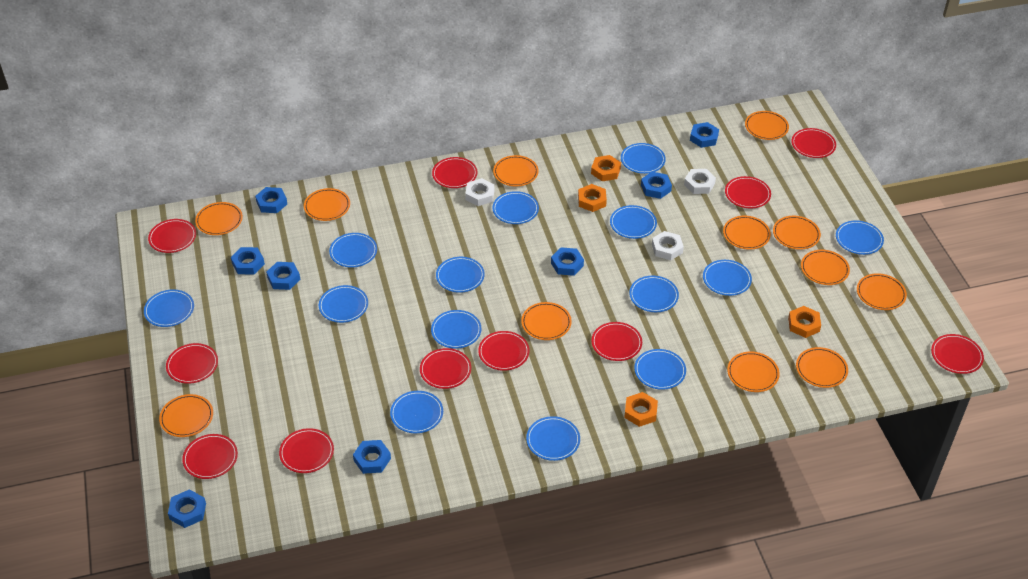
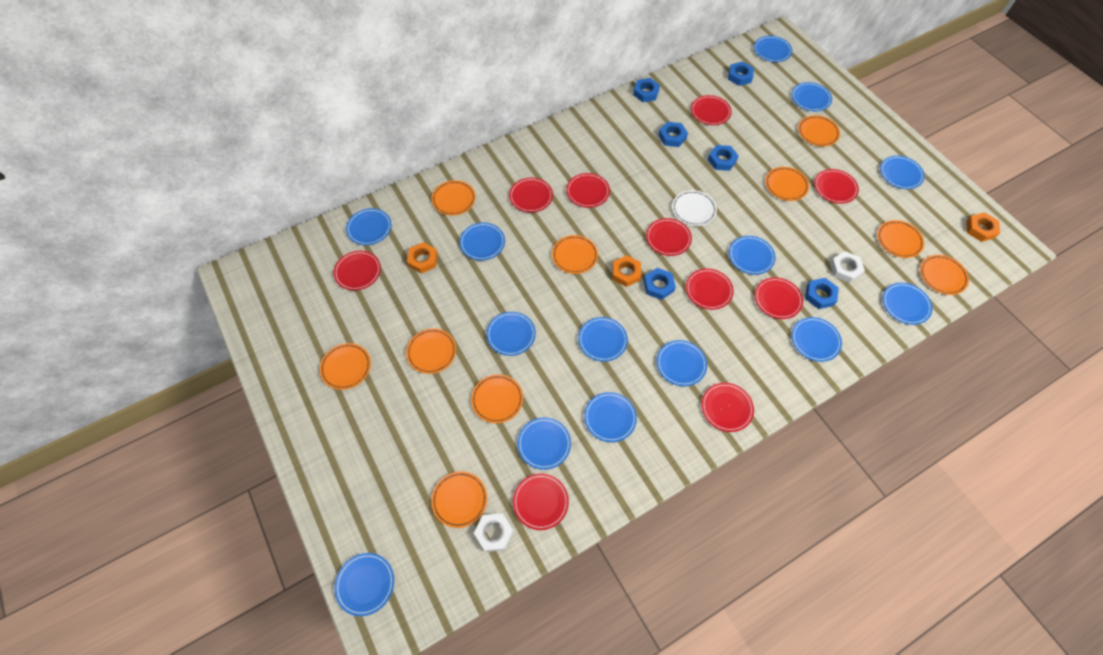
blue nut: [168,489,206,528] [231,247,265,275] [255,187,287,213] [266,262,300,290] [353,440,391,474] [551,247,584,276] [641,172,672,199] [690,122,719,148] = 8 -> [633,78,660,102] [644,268,676,300] [658,122,688,147] [708,145,739,171] [728,62,754,86] [805,278,839,309] = 6
orange nut: [578,184,607,212] [591,155,621,181] [624,392,658,427] [788,306,821,338] = 4 -> [407,242,438,274] [612,255,641,287] [966,212,1000,242] = 3
orange plate: [159,394,213,437] [195,202,243,235] [304,188,350,221] [493,155,539,187] [521,302,572,340] [723,216,771,250] [727,351,780,392] [745,111,789,140] [773,216,821,250] [796,347,848,388] [801,250,850,285] [857,273,907,310] = 12 -> [320,343,371,390] [406,328,456,374] [431,471,487,528] [432,180,476,216] [471,374,523,423] [552,235,598,274] [765,167,809,201] [798,115,840,147] [877,220,924,258] [920,255,969,295] = 10
red plate: [148,219,196,253] [166,343,218,384] [182,434,238,479] [279,428,334,473] [420,348,471,389] [432,157,477,188] [478,331,530,371] [591,322,642,361] [725,176,771,208] [791,128,836,158] [931,334,984,374] = 11 -> [334,251,381,291] [509,178,553,213] [513,474,569,530] [566,173,610,208] [646,218,692,256] [686,269,734,310] [691,95,732,125] [701,383,754,432] [755,277,803,319] [814,169,859,204] = 10
white nut: [465,178,494,206] [652,231,684,260] [684,169,716,194] = 3 -> [474,513,514,552] [830,251,865,283] = 2
white plate: none = 0 -> [672,190,717,226] = 1

